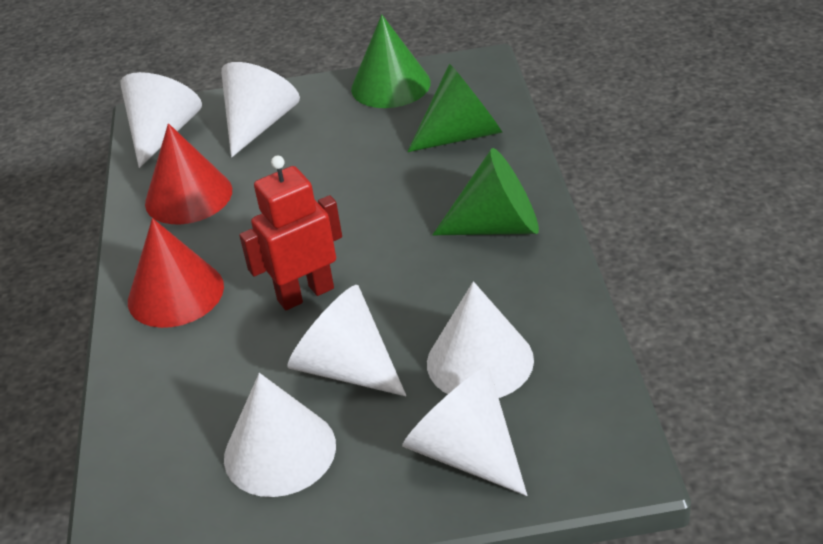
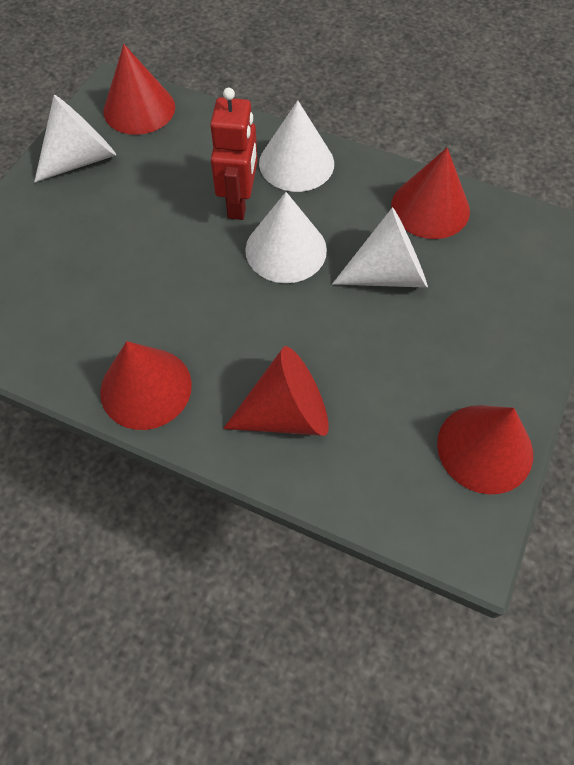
green cone: [351,14,431,108] [407,63,503,152] [433,148,539,235] = 3 -> none = 0
red cone: [128,218,224,328] [145,123,232,224] = 2 -> [100,341,192,430] [103,44,175,135] [223,346,329,436] [391,148,470,239] [437,405,533,494] = 5
white cone: [121,72,202,168] [221,62,300,158] [224,373,336,497] [287,285,406,396] [402,366,527,496] [427,281,534,398] = 6 -> [34,95,116,182] [245,192,327,283] [259,100,334,192] [332,207,428,288] = 4

